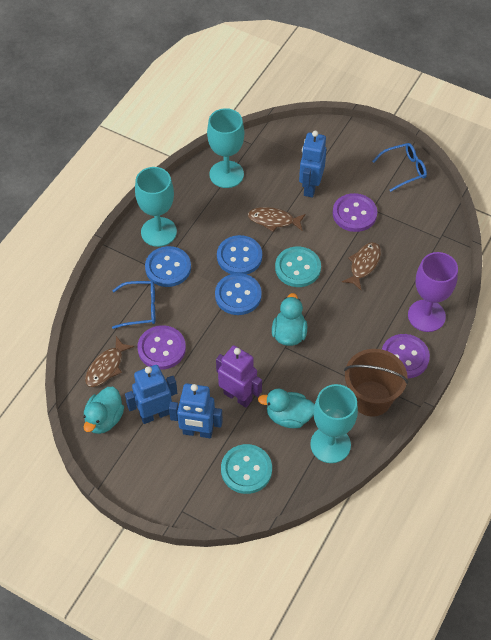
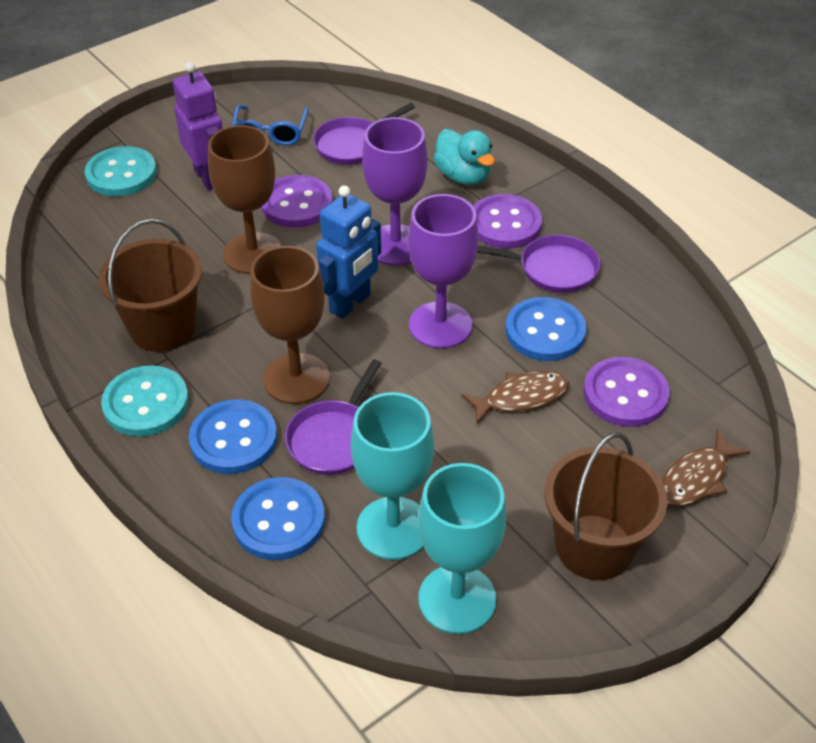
blue glasses: [112,281,155,329] [372,143,427,192] = 2 -> [232,105,309,146] = 1
blue robot: [125,365,177,424] [169,383,223,438] [299,131,327,197] = 3 -> [316,185,381,319] = 1
brown bucket: [344,349,408,417] = 1 -> [98,219,202,352] [545,432,668,580] = 2
brown fish: [85,336,134,387] [248,207,306,232] [342,242,381,290] = 3 -> [461,371,569,424] [661,429,750,506] = 2
brown goblet: none = 0 -> [208,125,282,274] [250,246,330,404] = 2
purple goblet: [408,252,458,332] = 1 -> [362,117,428,266] [408,194,479,349] = 2
purple pan: none = 0 -> [285,359,382,475] [313,103,415,165] [477,235,600,293] = 3
turquoise duck: [83,387,124,434] [258,389,315,428] [272,293,307,346] = 3 -> [434,129,495,185] = 1
turquoise goblet: [135,167,177,247] [207,108,244,188] [310,384,358,463] = 3 -> [351,392,434,560] [418,463,506,634] = 2

